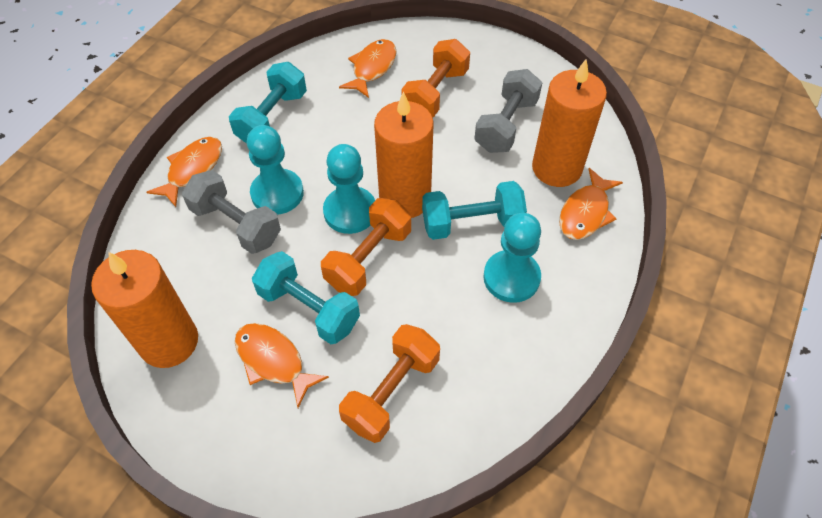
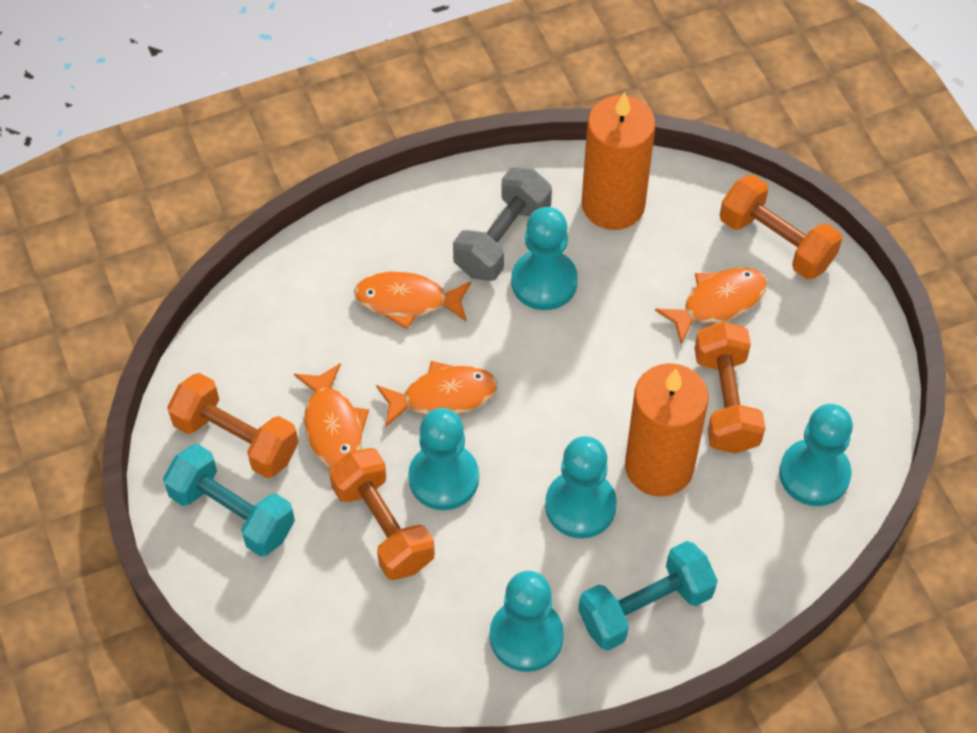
grey dumbbell: [182,170,281,254] [474,69,542,153] = 2 -> [453,167,552,281] = 1
orange candle: [91,250,198,368] [374,92,434,218] [532,59,607,187] = 3 -> [582,92,655,230] [625,363,709,497] = 2
orange dumbbell: [321,198,411,296] [339,324,440,443] [401,39,470,117] = 3 -> [167,373,298,478] [329,448,435,580] [695,322,765,454] [720,175,842,279] = 4
turquoise dumbbell: [229,62,307,144] [252,251,360,344] [422,181,527,240] = 3 -> [163,444,295,557] [578,541,718,650] = 2
turquoise pawn: [247,125,304,215] [323,144,375,234] [483,213,541,303] = 3 -> [408,408,479,510] [490,571,564,672] [511,207,578,310] [545,436,617,539] [779,404,853,506] = 5

